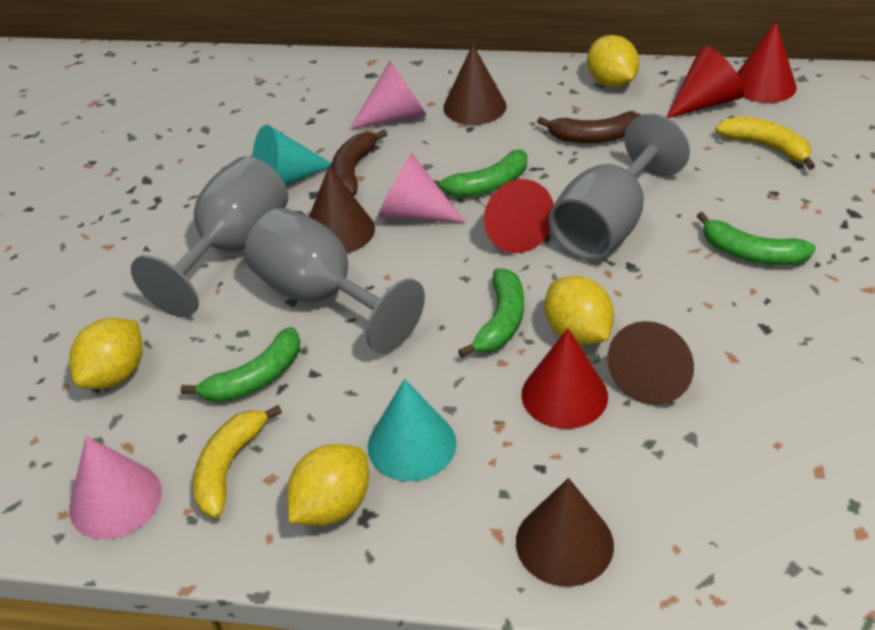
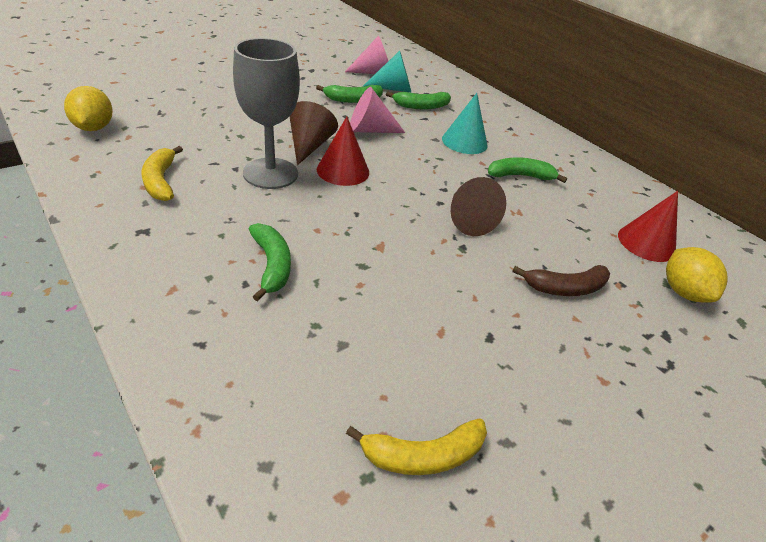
brown banana: [331,129,388,196] [537,112,641,143] = 2 -> [512,265,610,296] = 1
brown cone: [309,166,375,253] [443,44,507,125] [516,478,614,587] [608,321,694,405] = 4 -> [289,101,338,165] [451,177,506,236] = 2
grey goblet: [131,156,288,317] [244,208,425,353] [549,113,690,260] = 3 -> [233,38,300,189] = 1
pink cone: [69,436,162,539] [350,61,426,129] [378,153,466,223] = 3 -> [345,35,388,74] [350,87,405,133] = 2
red cone: [484,179,554,253] [522,328,608,429] [666,46,744,118] [737,22,797,103] = 4 -> [317,116,369,186] [618,191,678,262] = 2
yellow lemon: [69,318,143,389] [287,444,369,526] [545,276,614,345] [587,35,639,88] = 4 -> [64,86,113,131] [666,247,728,303] = 2

